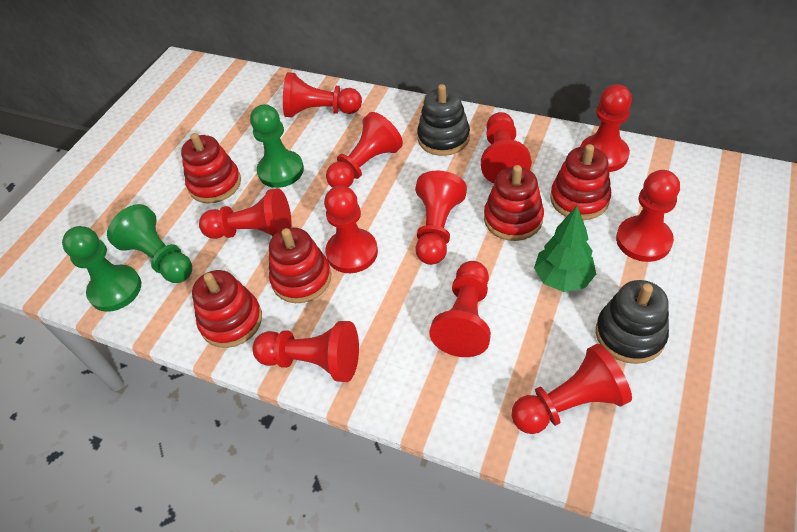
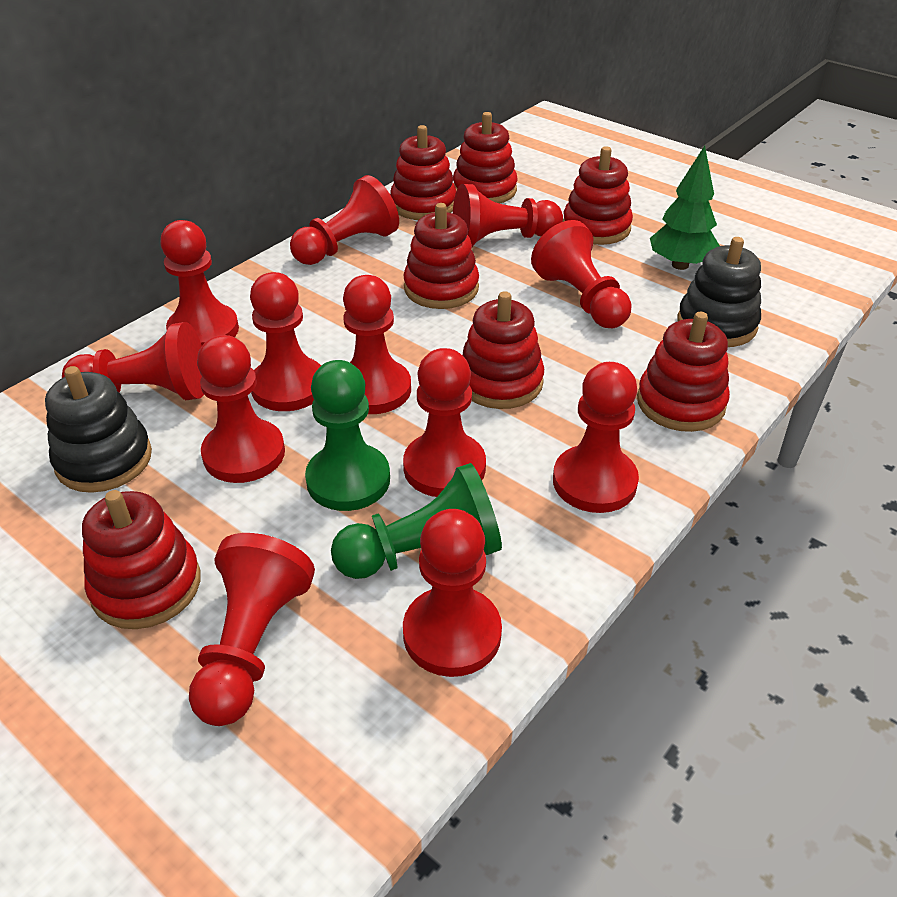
green pawn: [62,226,141,312] [107,204,192,283] [250,104,304,188] = 3 -> [305,360,390,511] [331,463,502,579] = 2
red pawn: [199,188,292,239] [252,321,359,382] [283,72,362,118] [324,185,378,273] [326,112,403,188] [415,170,467,265] [429,261,491,357] [481,112,531,183] [512,344,632,434] [580,84,632,172] [616,170,680,262] = 11 -> [62,322,204,400] [160,220,239,345] [189,533,315,726] [197,335,285,483] [250,272,321,411] [290,175,399,265] [343,275,411,414] [403,348,486,497] [403,509,502,677] [453,184,563,247] [531,220,632,328] [553,362,639,513] = 12
red stacking toy: [181,133,241,203] [192,270,262,348] [269,227,331,303] [484,165,544,241] [550,144,611,220] = 5 -> [82,490,201,629] [390,125,456,220] [403,203,479,309] [453,112,518,203] [462,291,544,409] [563,146,633,245] [637,312,730,432] = 7

